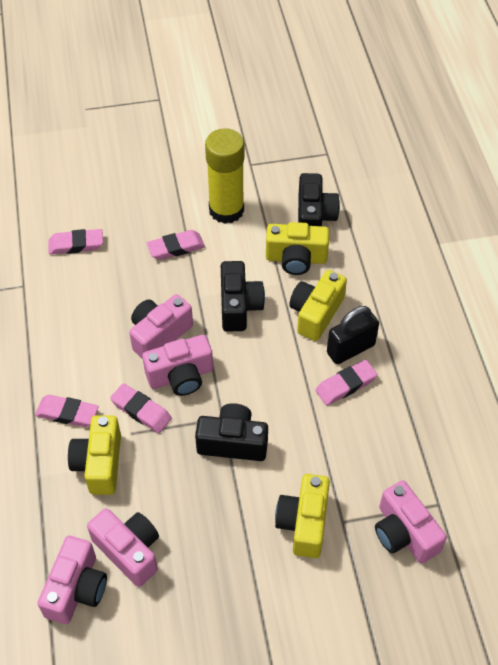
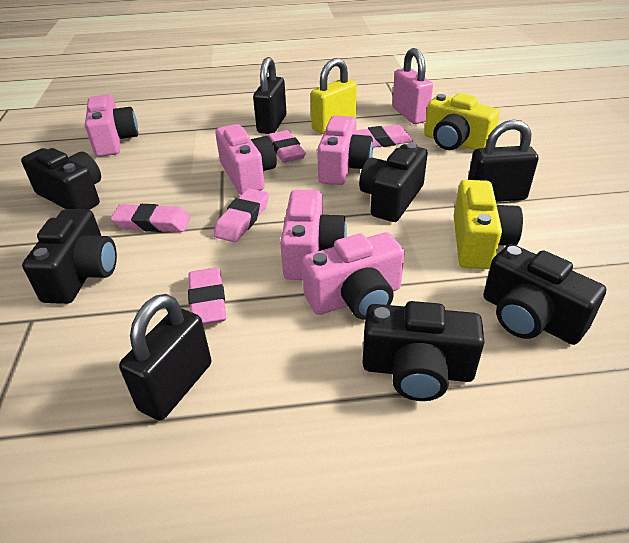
black camera: [195,403,268,461] [221,261,265,332] [298,173,340,226] = 3 -> [21,148,101,210] [22,209,117,304] [359,143,428,222] [362,301,484,401] [483,244,606,345] = 5
black padlock: [327,306,379,364] = 1 -> [119,294,211,421] [253,57,287,134] [468,120,539,202] = 3
pink padlock: none = 0 -> [392,48,433,124] = 1
yellow camera: [68,415,121,495] [266,222,329,275] [275,474,330,558] [289,270,347,341] = 4 -> [424,93,500,150] [454,180,523,269] = 2
yellow glue stick: [205,128,244,224] = 1 -> none = 0
yellow padlock: none = 0 -> [311,58,357,134] = 1

